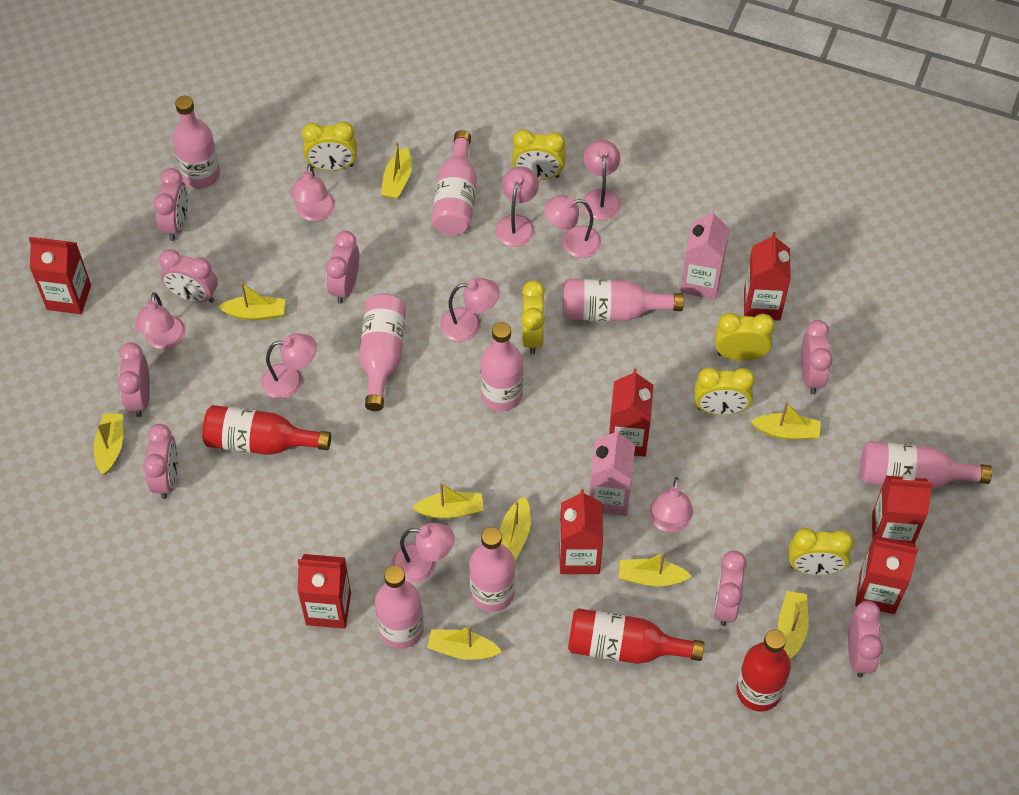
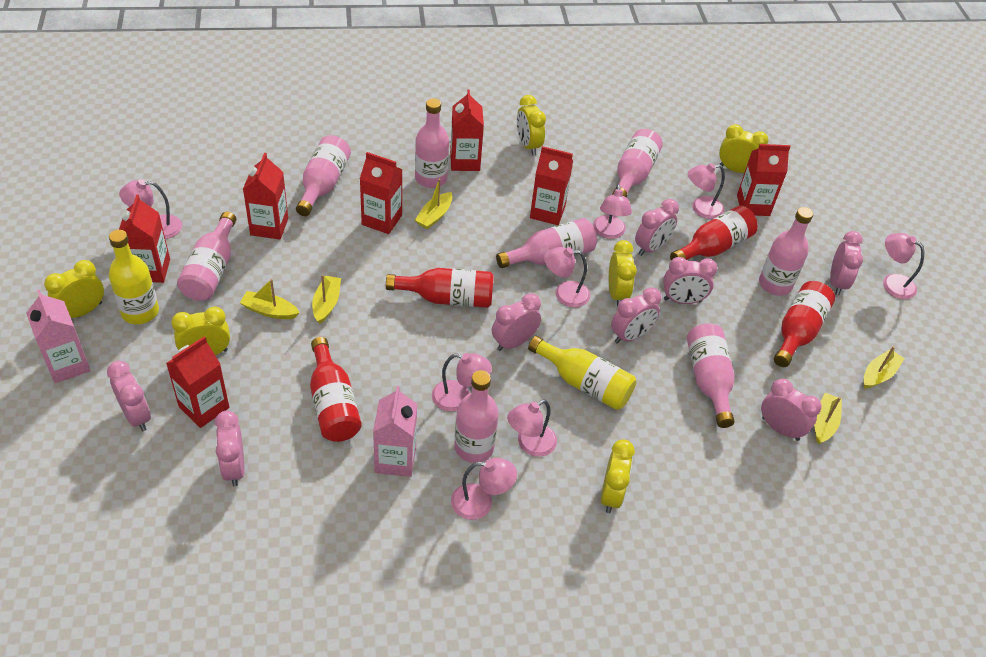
pink lamp: [135,292,186,349] [261,333,317,399] [291,164,335,221] [392,523,455,583] [440,278,500,342] [495,166,539,247] [544,195,601,258] [582,140,621,220] [649,477,693,532] = 9 -> [119,179,182,239] [432,353,492,411] [451,458,517,520] [507,400,557,457] [544,247,590,307] [593,184,632,239] [688,163,725,219] [883,233,924,299] = 8
red bottle: [202,405,331,455] [568,608,704,664] [736,630,791,711] = 3 -> [310,337,362,442] [386,268,494,308] [670,206,758,260] [774,281,835,367] = 4
yellow boat: [93,413,123,475] [218,282,285,321] [381,142,412,199] [412,483,484,519] [427,626,502,660] [500,496,531,561] [619,552,692,587] [751,401,821,440] [778,591,809,659] = 9 -> [240,279,300,319] [312,275,341,324] [415,179,452,229] [814,393,842,444] [864,346,904,389] = 5
yellow bottle: none = 0 -> [109,230,159,324] [528,336,636,410] = 2

